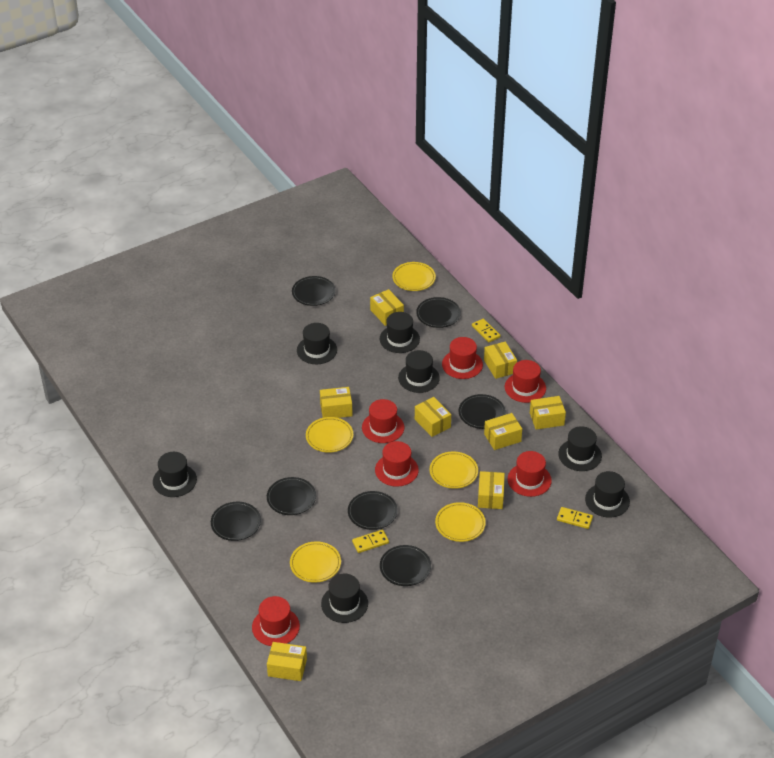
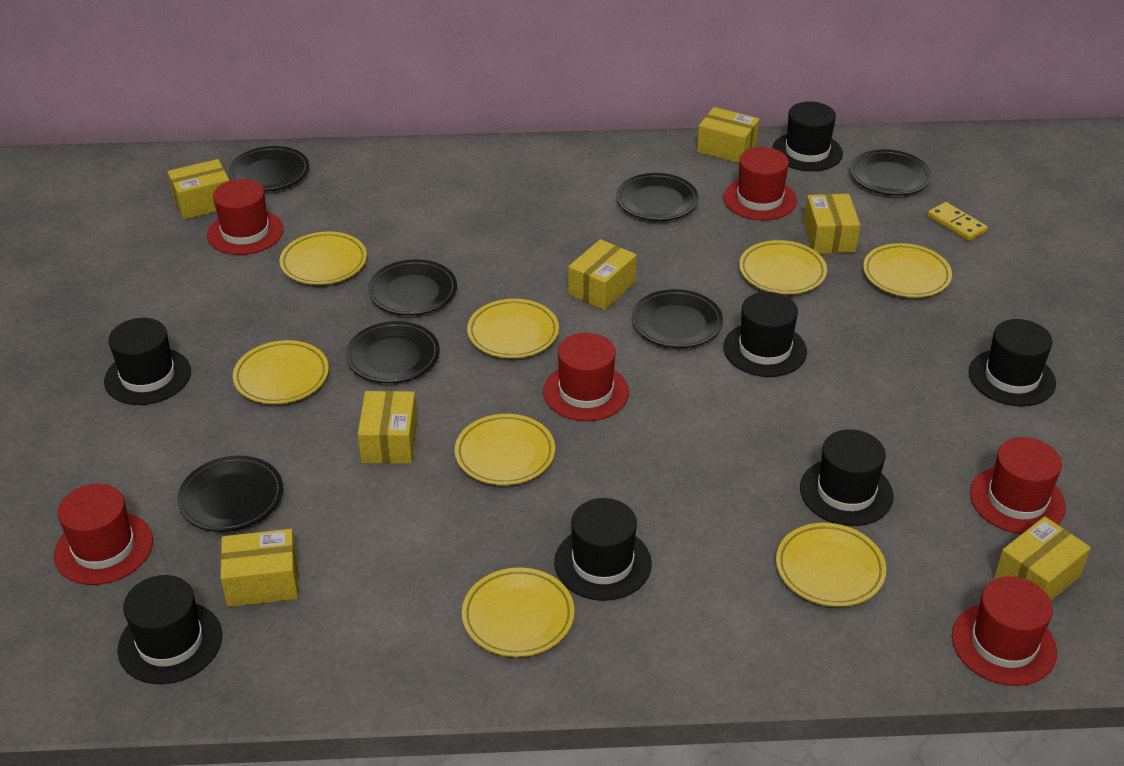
yellow box: [267,642,307,681] [320,387,353,418] [370,289,404,326] [415,397,451,437] [478,471,505,509] [484,341,517,379] [484,413,522,450] [530,396,566,430] = 8 -> [167,159,229,220] [220,529,298,607] [358,391,417,464] [568,239,637,310] [697,107,759,163] [804,194,860,254] [994,516,1091,601] = 7
yellow domino: [352,530,389,553] [472,319,501,342] [557,507,593,529] = 3 -> [927,202,988,241] = 1
yellow plate: [290,541,341,583] [306,417,353,453] [392,262,436,291] [430,452,478,489] [435,502,486,542] = 5 -> [233,340,329,404] [280,231,367,285] [455,414,555,485] [462,567,575,657] [467,299,559,358] [739,240,827,294] [776,523,886,607] [863,243,952,298] = 8

